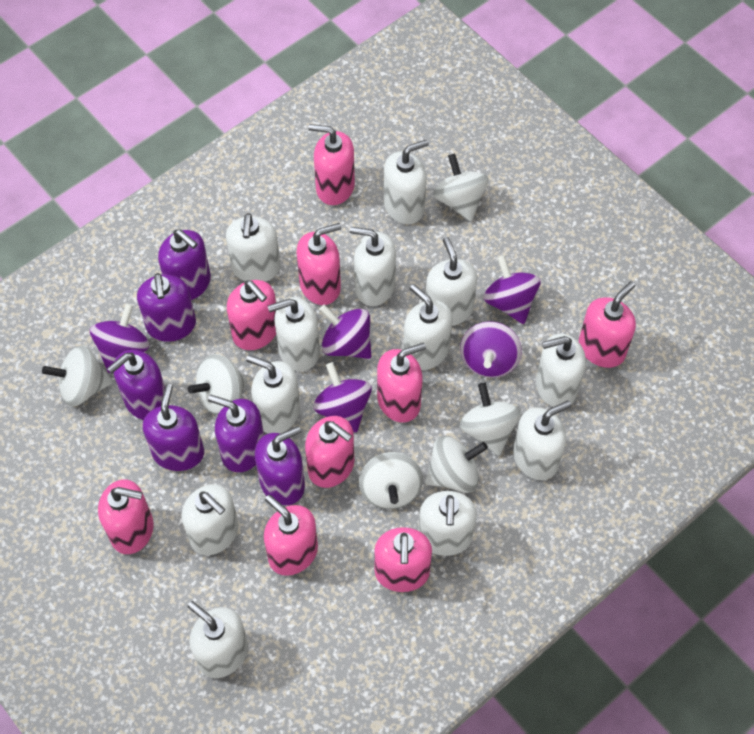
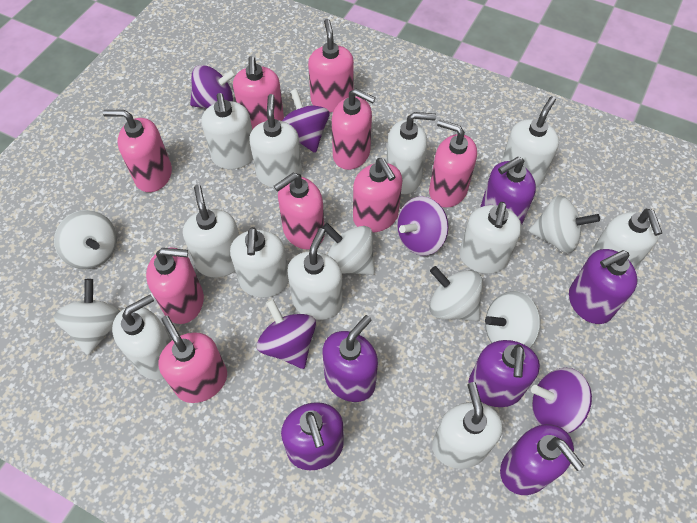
white soap dispenser: [181,484,239,555] [187,601,248,678] [226,213,280,282] [246,355,300,434] [268,297,320,372] [350,227,396,306] [384,139,429,224] [403,284,452,370] [418,491,477,556] [426,237,478,326] [513,400,572,480] [536,334,586,407] = 12 -> [112,295,172,380] [183,185,239,277] [202,93,253,169] [230,227,289,298] [249,94,302,188] [287,228,343,320] [386,112,436,194] [432,382,503,469] [459,202,522,274] [501,96,559,187] [587,209,662,269] = 11

